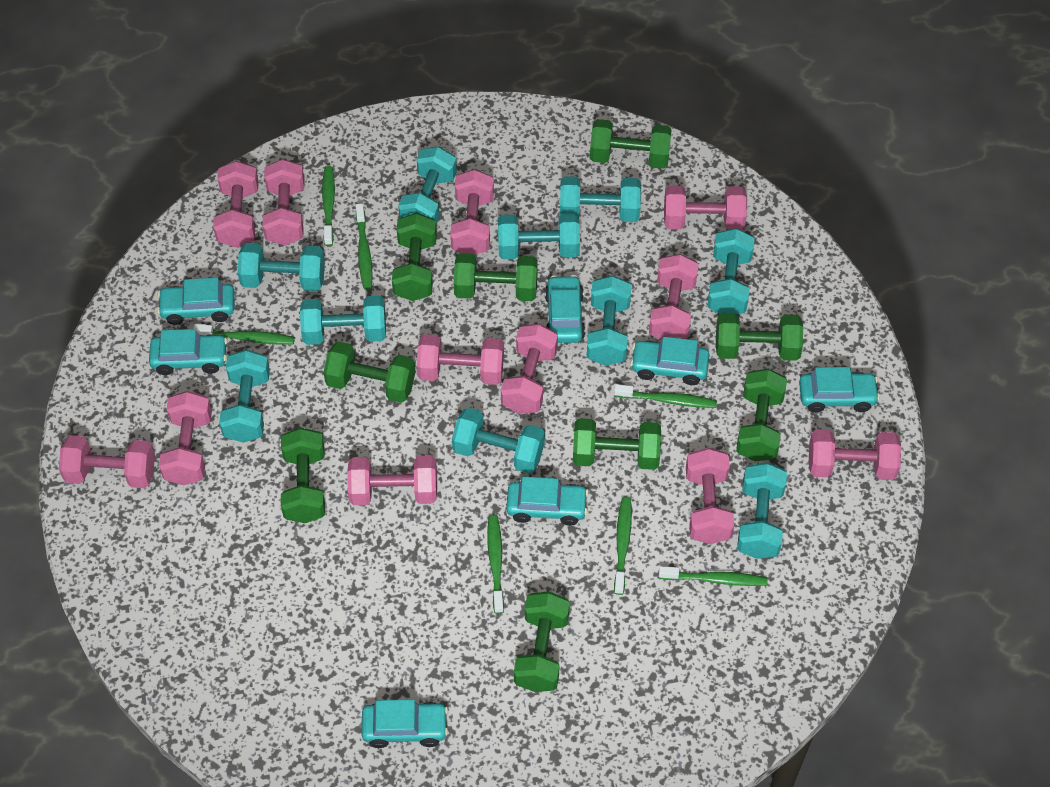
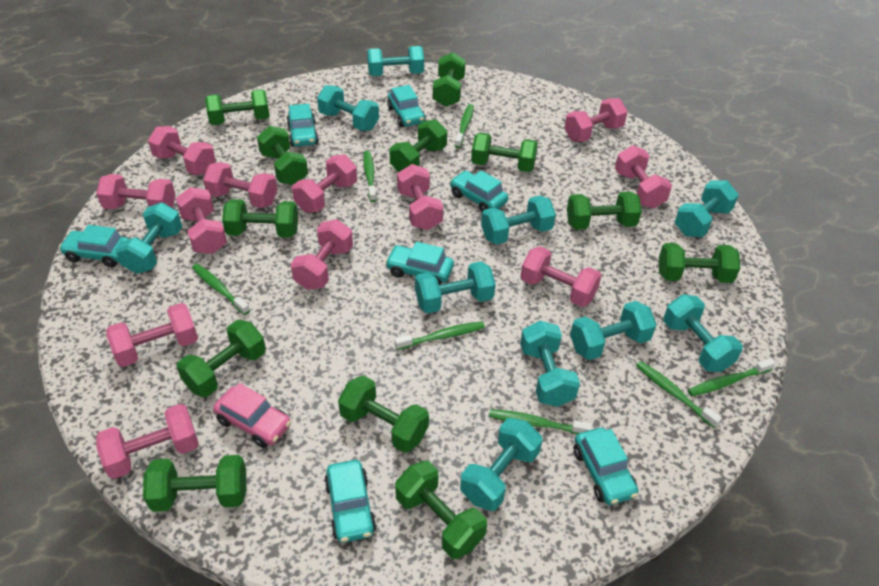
green dumbbell: [281,428,325,523] [324,341,415,403] [392,213,437,301] [454,253,538,301] [514,591,570,692] [573,418,661,470] [590,119,672,168] [716,313,803,361] [736,369,787,462] = 9 -> [143,455,246,512] [177,320,266,397] [205,89,270,125] [222,199,298,238] [257,126,308,185] [338,375,429,453] [390,119,447,172] [395,461,487,559] [433,52,466,107] [471,132,538,172] [567,192,642,230] [659,243,740,283] = 12
pink car: none = 0 -> [213,383,291,448] = 1

